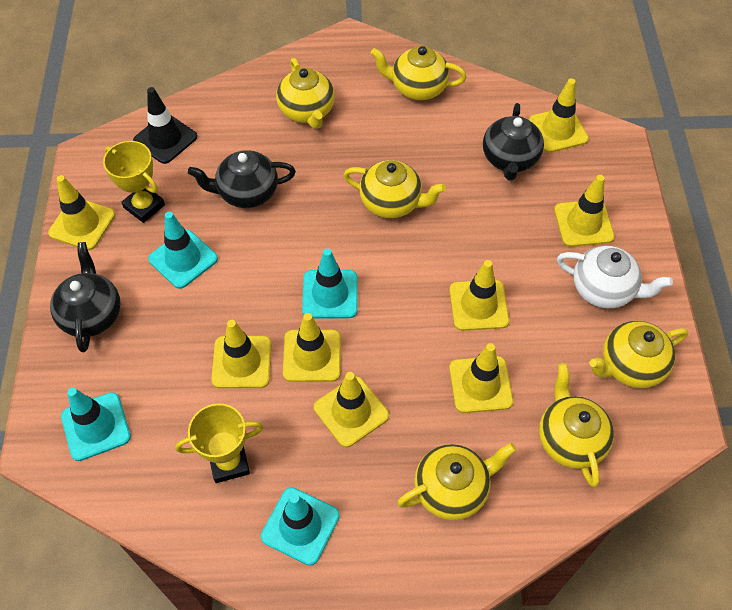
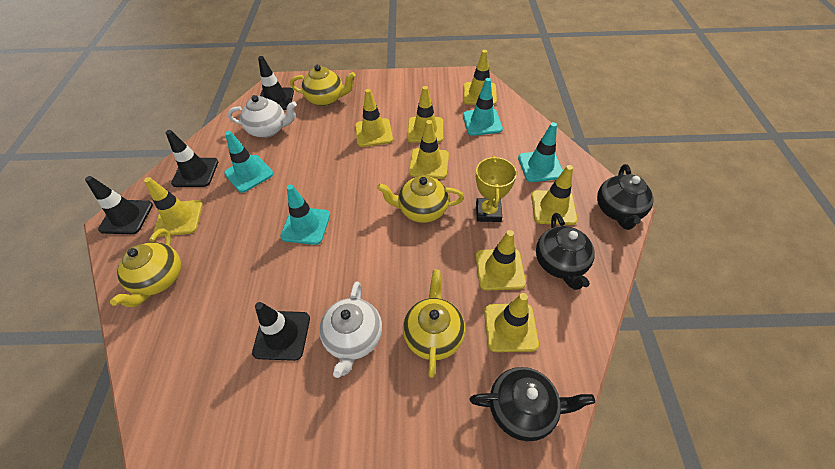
black traffic cone: [133,87,197,164] = 1 -> [85,176,153,234] [166,130,218,187] [252,302,310,361] [258,56,294,110] = 4
white teapot: [557,246,673,309] = 1 -> [228,95,297,138] [319,281,382,378] = 2
yellow teapot: [276,58,335,129] [344,160,446,218] [371,46,467,100] [397,443,516,520] [539,363,614,487] [590,321,688,388] = 6 -> [110,228,181,307] [290,65,356,106] [377,176,464,223] [403,270,465,378] = 4
yellow trophy: [103,141,165,223] [175,403,263,483] = 2 -> [476,156,517,222] = 1

